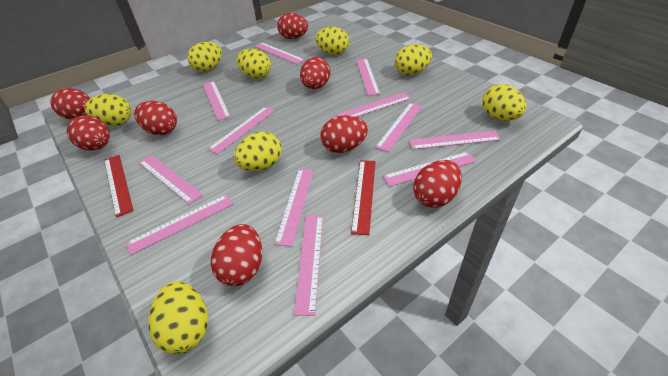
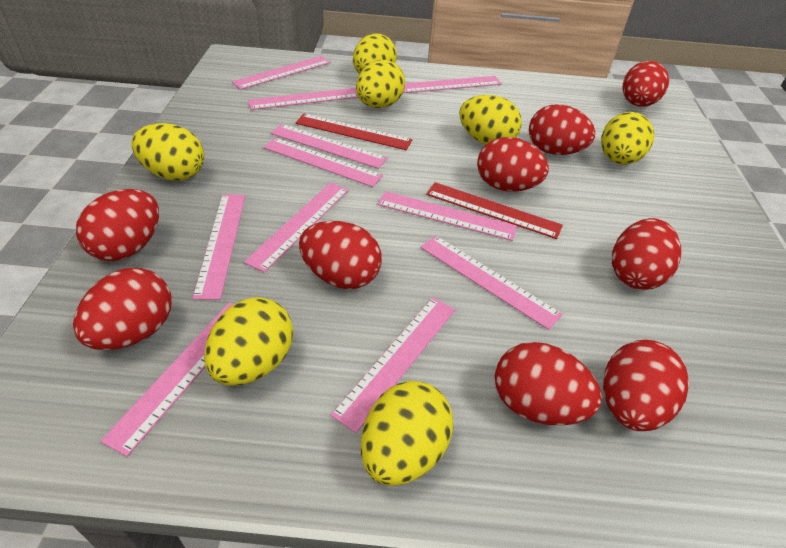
pink ruler: [126,194,234,255] [139,155,203,204] [203,81,231,121] [208,107,275,154] [255,42,304,64] [274,169,314,247] [294,215,323,316] [336,92,411,117] [356,59,380,96] [375,103,422,152] [383,152,476,187] [409,131,501,150] = 12 -> [100,302,234,457] [192,194,245,300] [232,56,331,90] [244,182,349,273] [248,88,358,110] [263,138,383,187] [271,124,388,169] [331,297,455,433] [377,191,517,241] [403,76,502,93] [420,235,563,330] = 11
red egg: [50,88,91,119] [67,115,110,151] [134,101,177,135] [211,224,262,286] [277,13,308,39] [300,57,330,89] [320,115,368,153] [413,160,462,208] = 8 -> [73,268,172,350] [76,189,159,261] [299,221,382,289] [477,137,549,192] [495,342,602,426] [529,104,595,155] [603,340,689,431] [612,218,681,290] [623,61,669,107] = 9
yellow egg: [84,94,131,126] [148,282,208,354] [187,42,222,72] [234,131,282,171] [236,49,271,79] [315,27,349,55] [395,44,432,75] [482,84,526,121] = 8 -> [131,123,204,181] [204,297,293,386] [353,34,397,74] [356,60,405,108] [361,381,453,486] [459,95,522,145] [601,112,654,165] = 7

